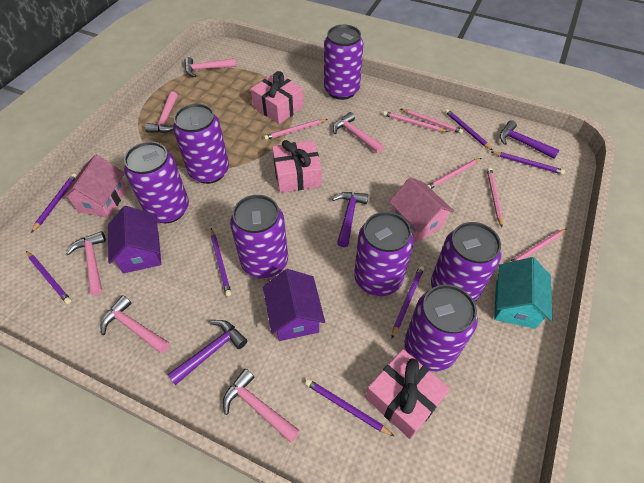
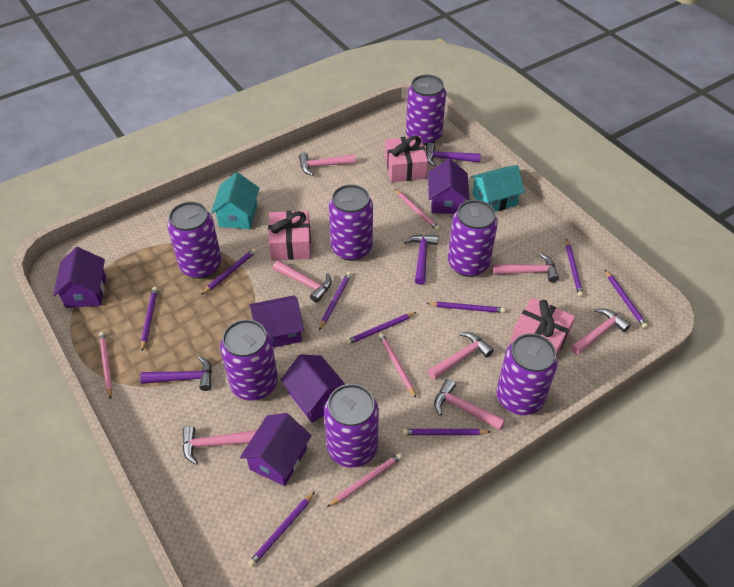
pink hammer: [66,231,106,296] [100,295,170,353] [145,91,178,133] [184,57,236,77] [223,369,300,443] [333,112,384,153] = 6 -> [182,426,256,465] [273,260,332,303] [299,153,356,176] [428,332,494,380] [434,379,505,430] [493,253,559,282] [571,308,631,355] = 7
pink house: [62,155,127,218] [389,177,454,242] = 2 -> none = 0
pink pencil: [264,119,328,140] [383,111,448,132] [401,109,463,134] [427,158,481,189] [487,167,503,227] [508,229,567,263] = 6 -> [99,332,112,399] [327,453,402,507] [379,333,416,398] [395,189,440,231] = 4
purple house: [108,206,161,273] [263,269,325,341] = 2 -> [53,247,106,308] [240,413,312,486] [250,295,304,348] [281,354,345,423] [428,159,470,214] = 5
purple pencil: [26,251,72,304] [31,173,77,233] [211,228,232,296] [305,379,394,436] [391,266,424,339] [445,109,493,151] [492,151,565,175] = 7 -> [141,287,158,351] [201,248,257,295] [248,492,315,567] [319,272,351,330] [346,312,417,345] [402,429,491,435] [426,302,505,313] [566,239,583,297] [605,270,648,328] = 9
turquoise house: [494,257,552,329] = 1 -> [211,172,259,229] [471,165,525,211] = 2

